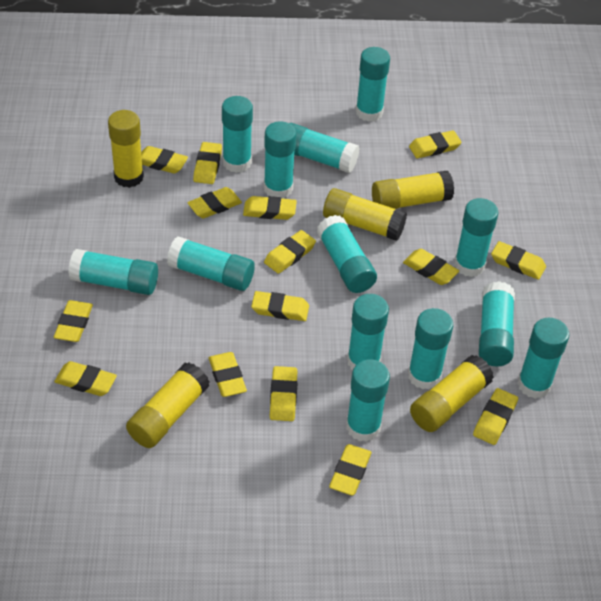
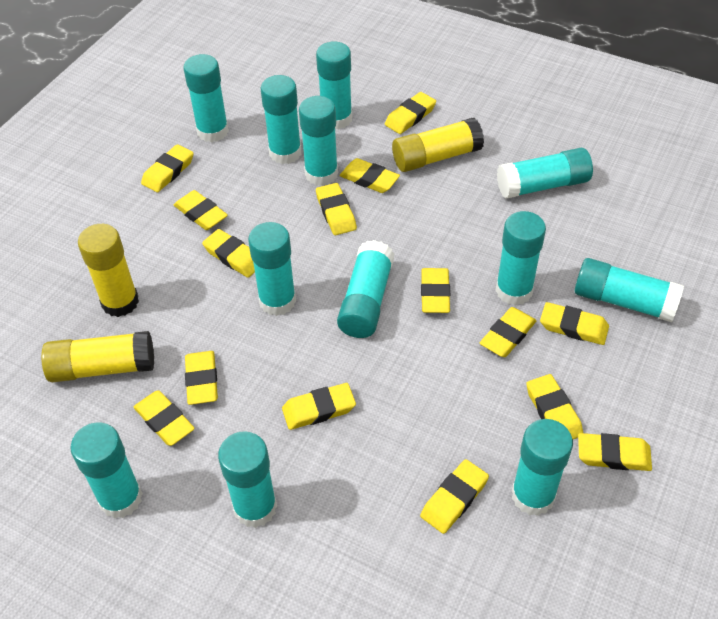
turquoise glue stick: [68,249,158,295] [167,236,255,291] [222,96,253,173] [264,122,296,199] [289,123,360,173] [317,215,377,293] [346,359,390,442] [347,294,389,370] [356,47,390,122] [408,308,453,389] [454,198,498,277] [479,281,515,366] [517,318,569,399] = 13 -> [70,423,143,519] [183,54,229,143] [218,431,277,528] [248,222,296,316] [261,75,301,164] [299,96,338,186] [316,41,352,129] [337,240,394,338] [496,211,546,305] [497,148,593,199] [512,419,573,516] [574,258,684,322] = 12
yellow glue stick: [108,110,144,188] [126,362,209,448] [323,188,407,241] [372,171,454,209] [410,355,494,432] = 5 -> [41,331,154,382] [78,224,139,317] [392,118,484,172] = 3

